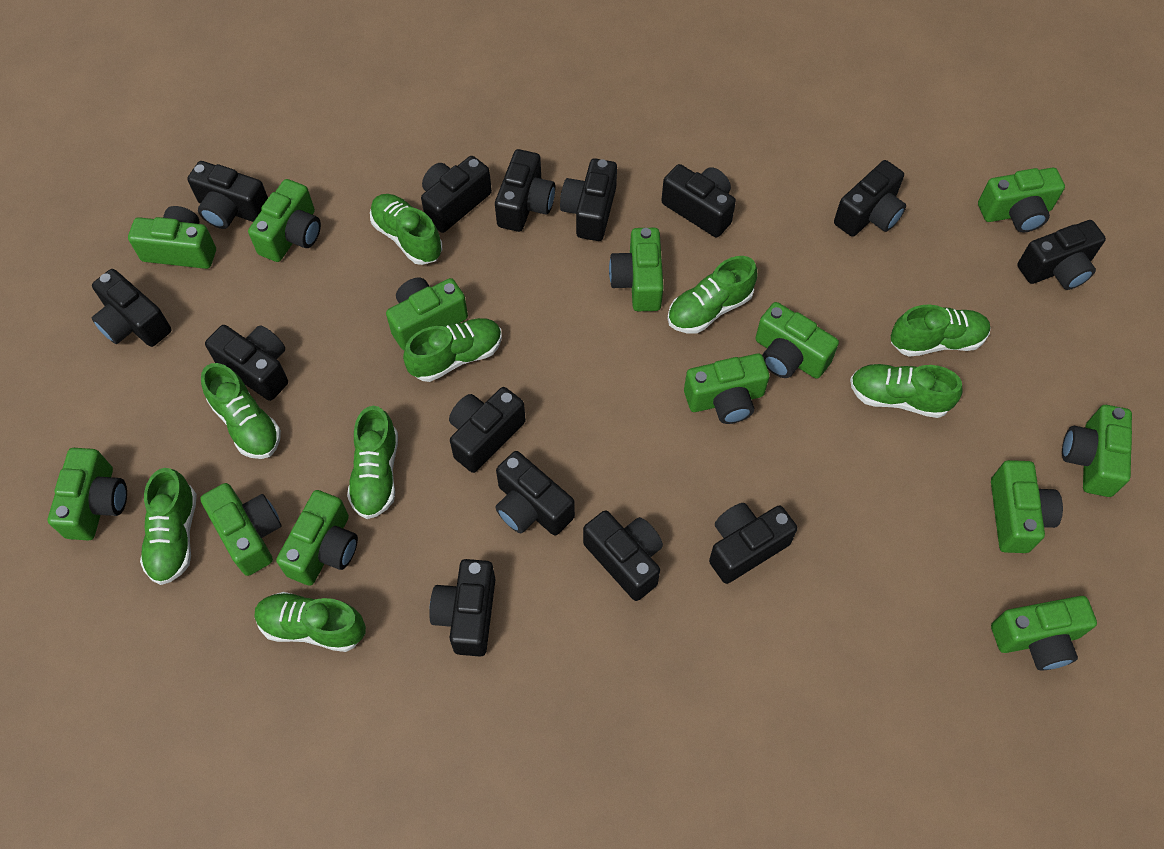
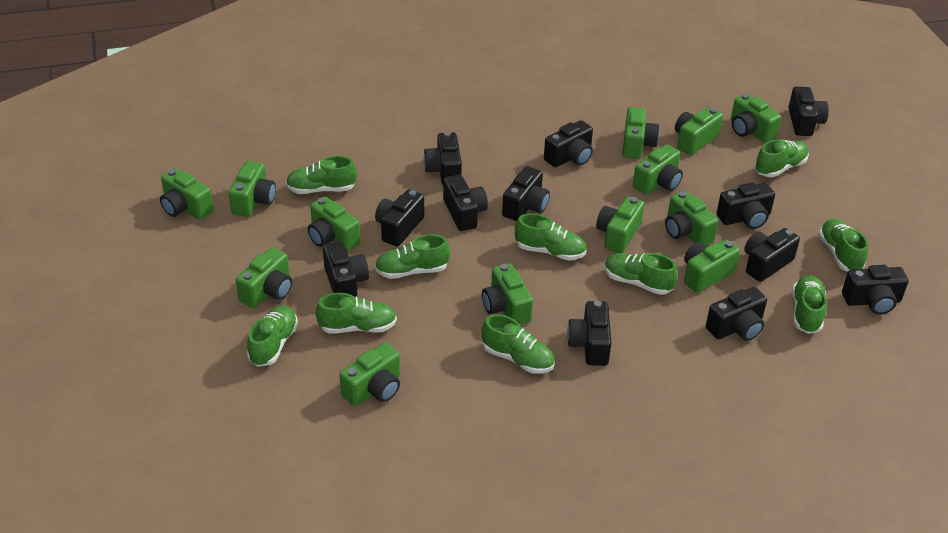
black camera: [92,269,172,347] [187,161,268,229] [205,325,288,401] [421,156,492,233] [429,559,495,657] [449,387,526,473] [495,149,555,232] [496,451,575,536] [560,158,617,241] [583,510,663,601] [661,164,736,237] [709,503,797,584] [834,160,906,237] [1017,220,1106,290] = 14 -> [323,241,369,297] [375,190,424,246] [424,131,462,185] [443,175,488,231] [502,166,550,221] [544,120,593,167] [567,301,612,366] [706,287,767,341] [717,182,775,229] [744,228,800,282] [788,87,829,136] [842,265,908,315] = 12
green shoe: [140,468,197,585] [201,363,281,459] [255,592,366,652] [347,406,398,519] [370,194,442,265] [403,318,502,382] [667,256,757,334] [850,364,963,418] [891,305,990,357] = 9 -> [247,305,298,367] [286,156,357,194] [316,293,397,334] [375,234,450,279] [482,314,555,374] [515,214,586,260] [604,253,678,295] [755,140,809,177] [792,275,827,334] [819,219,868,271] = 10

